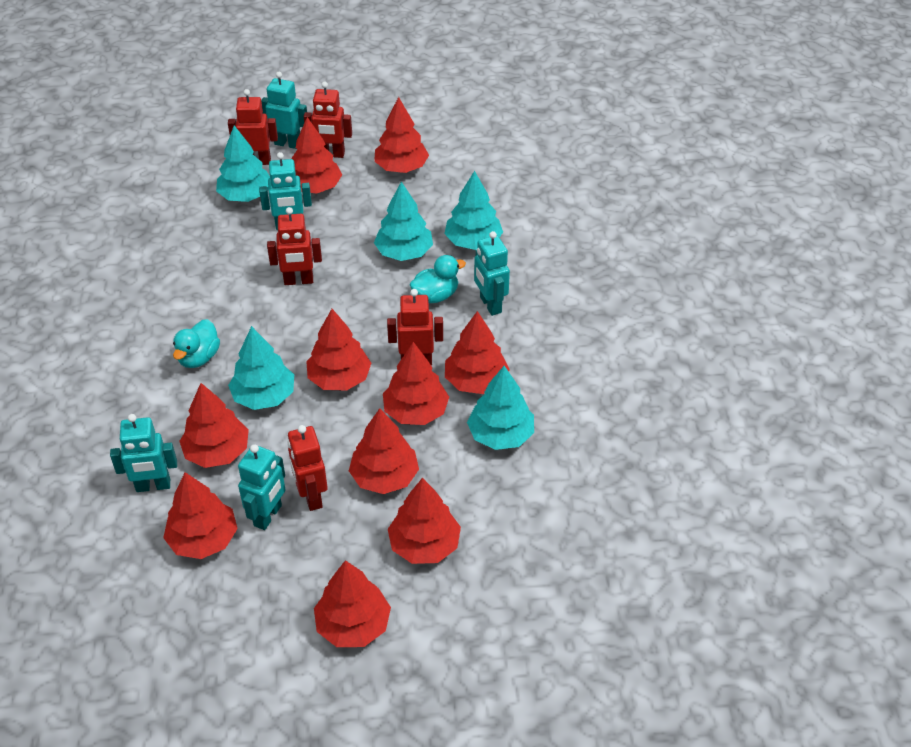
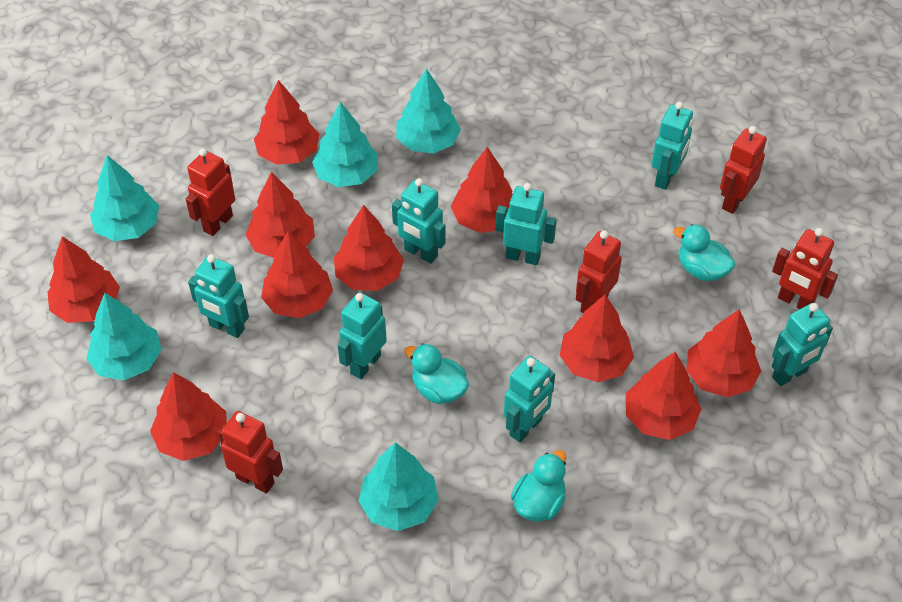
turquoise duck: [173,319,220,368] [409,255,466,303] = 2 -> [404,343,469,404] [511,450,567,522] [673,224,735,281] = 3
turquoise robot: [110,414,177,492] [238,444,286,530] [259,152,312,230] [261,72,307,149] [474,231,510,316] = 5 -> [188,255,249,338] [338,292,387,379] [392,178,446,264] [496,183,557,265] [504,356,555,442] [651,102,693,190] [772,303,833,386] = 7

